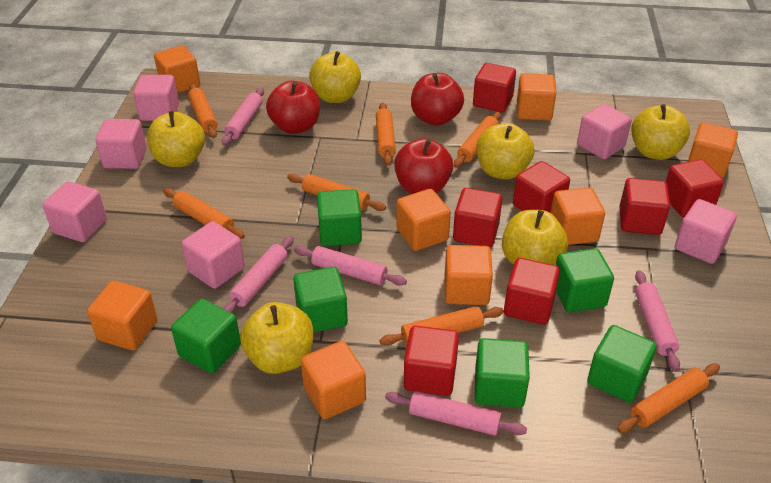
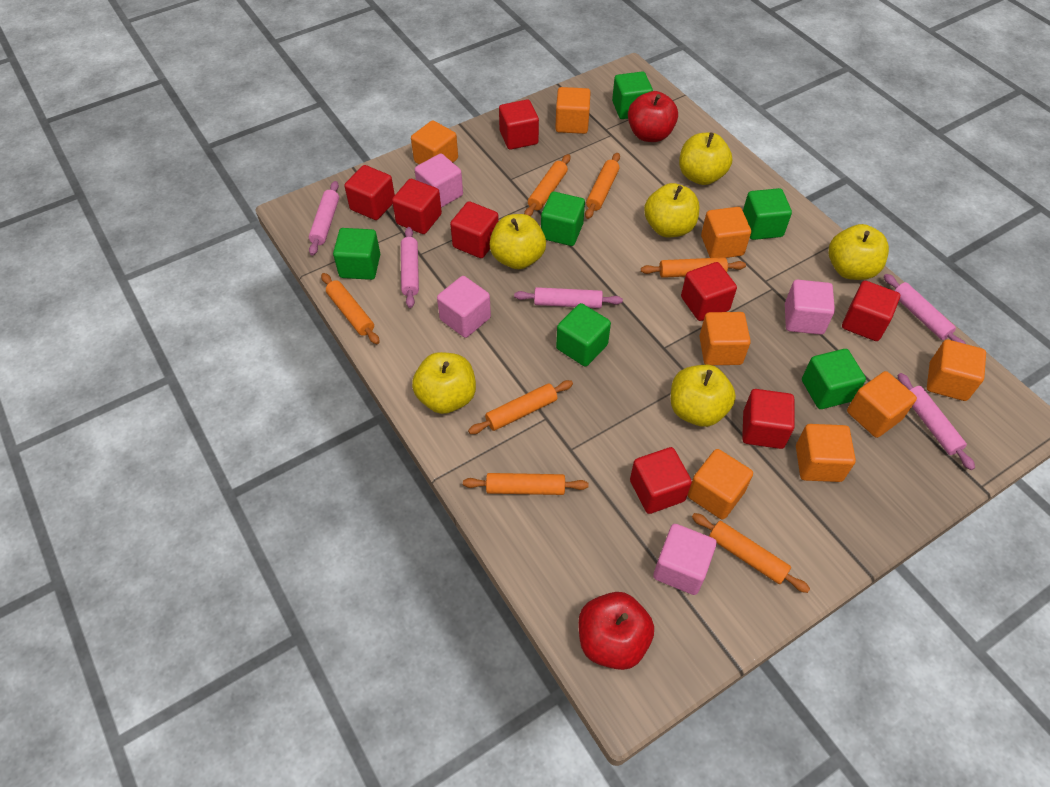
pink cube: [42,181,107,242] [95,119,147,169] [133,75,179,121] [182,221,245,289] [577,104,632,159] [675,199,737,264] = 6 -> [415,154,463,208] [437,276,491,338] [653,524,717,595] [785,280,835,335] = 4
red apple: [266,81,320,134] [394,138,453,194] [411,73,464,125] = 3 -> [578,592,654,670] [628,91,678,142] = 2
red cube: [404,326,459,396] [453,188,502,247] [473,63,516,112] [504,258,560,325] [513,161,570,213] [619,178,670,235] [666,159,724,217] = 7 -> [344,165,395,220] [392,179,442,234] [450,201,499,258] [499,99,539,150] [630,447,692,514] [681,262,737,321] [742,389,795,449] [842,281,900,341] = 8

